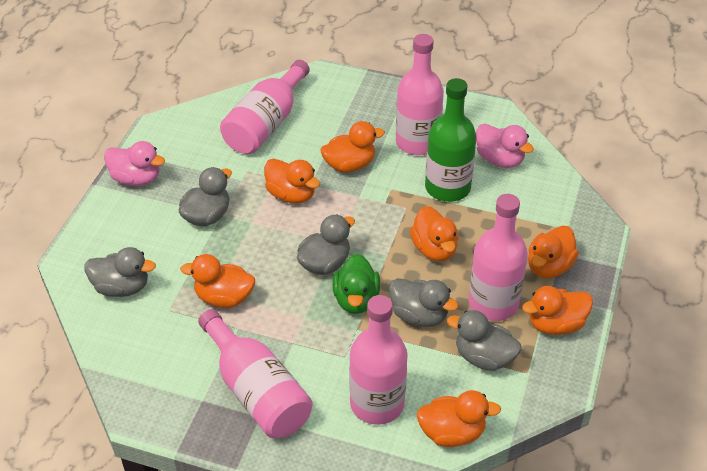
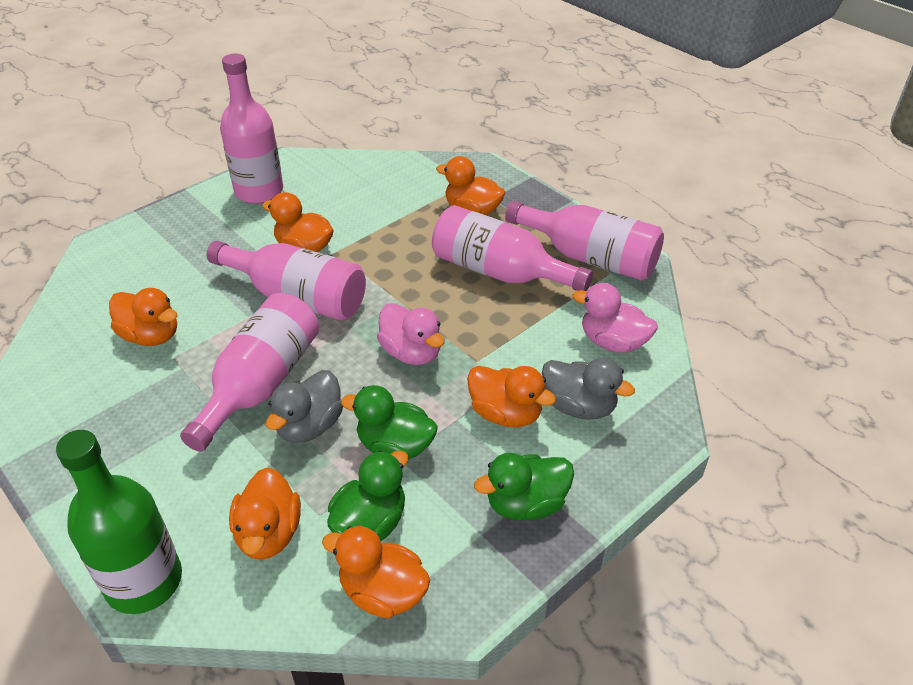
green duck: [333,254,380,314] = 1 -> [327,450,408,541] [341,385,438,460] [474,453,574,520] = 3
grey duck: [84,247,156,297] [179,167,232,226] [297,214,355,275] [389,278,459,327] [447,310,522,371] = 5 -> [266,370,343,443] [542,358,635,420] = 2
orange duck: [180,254,255,308] [264,159,320,204] [320,121,385,173] [410,206,458,261] [417,390,501,447] [522,286,593,335] [528,226,579,278] = 7 -> [109,288,177,346] [229,467,301,560] [262,192,334,252] [322,526,430,618] [436,156,506,215] [467,366,556,427] = 6

